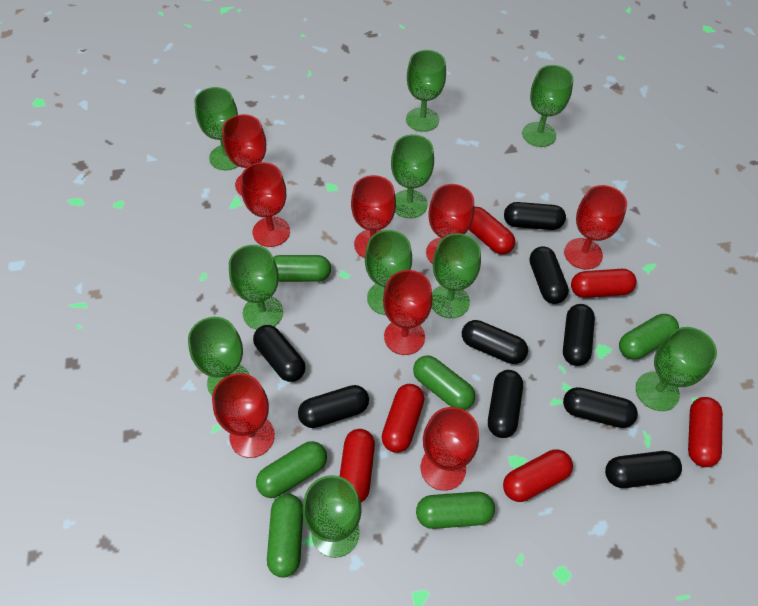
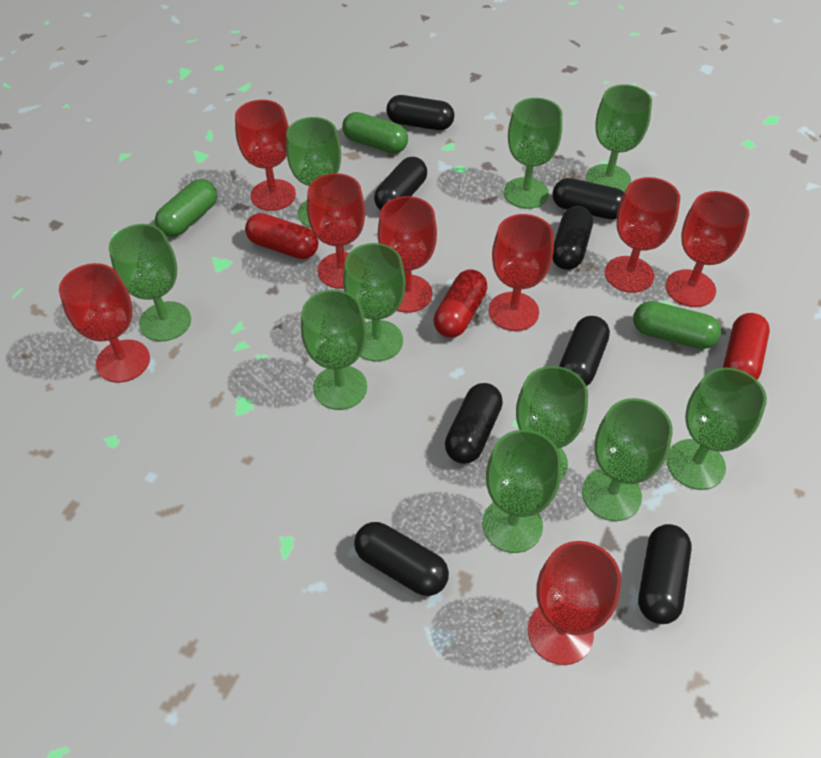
black capsule: [253,325,306,382] [298,385,369,428] [462,320,528,364] [488,370,523,438] [504,202,566,230] [530,246,569,304] [563,304,595,366] [563,387,638,428] [605,451,682,488] = 9 -> [354,522,449,596] [374,157,427,210] [386,95,454,130] [445,383,503,464] [552,178,624,219] [552,206,593,270] [559,316,610,386] [638,524,692,624] = 8
green capsule: [256,441,327,498] [267,494,303,577] [273,255,331,282] [413,355,475,410] [416,492,495,529] [619,314,679,359] = 6 -> [155,179,217,237] [342,112,408,154] [633,301,721,349] = 3
red capsule: [340,429,375,502] [382,384,424,453] [469,207,515,254] [503,449,573,502] [571,269,637,298] [688,397,723,467] = 6 -> [245,213,318,259] [433,269,487,338] [723,313,770,379] = 3

